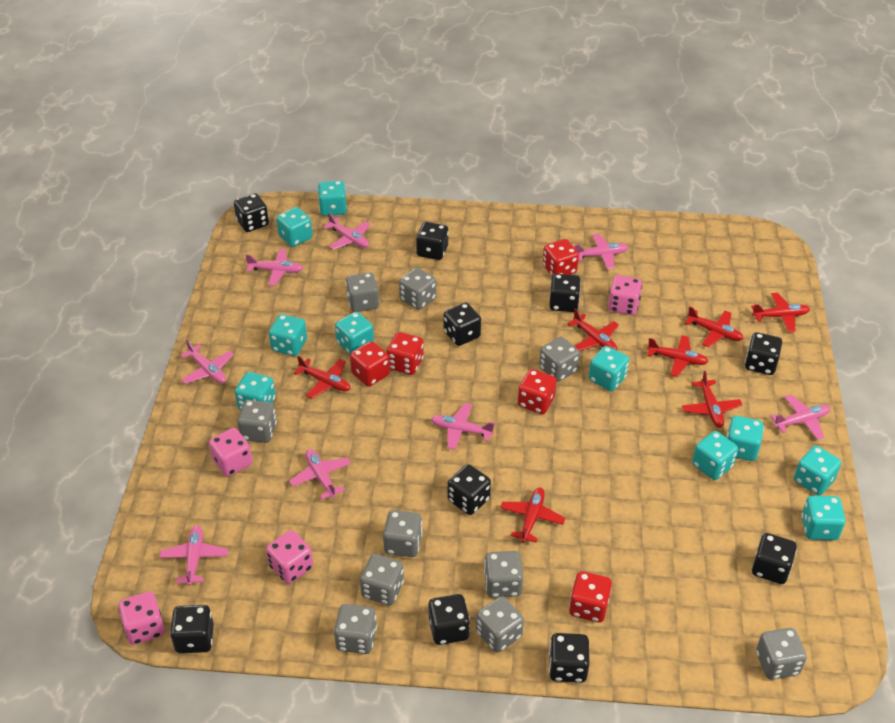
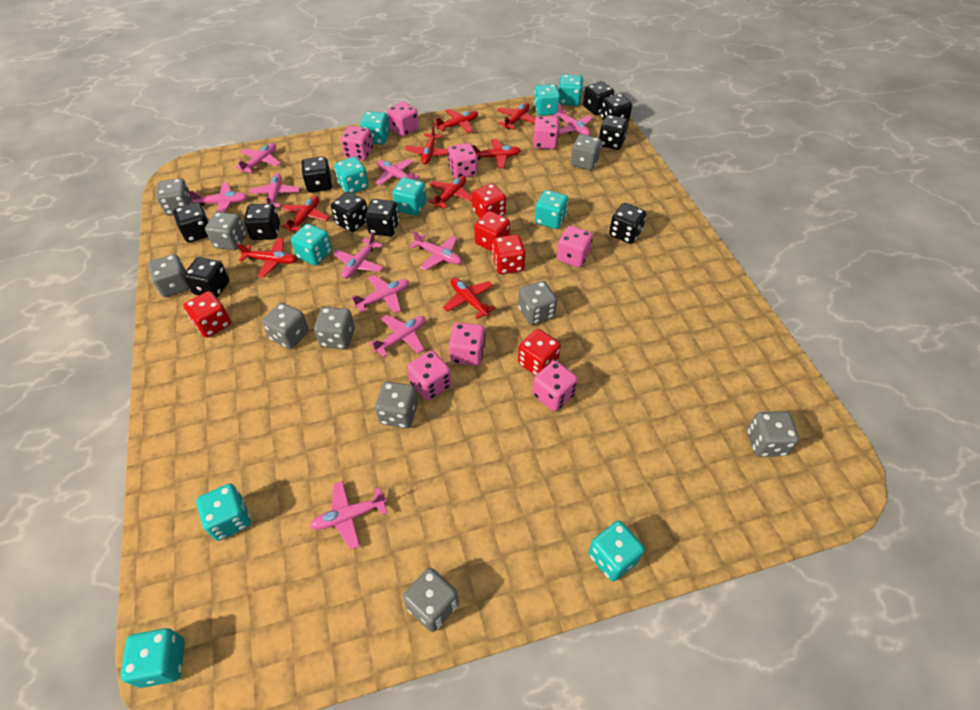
pink dice: [118,591,165,645] [209,428,252,477] [266,530,313,584] [608,275,642,315] = 4 -> [341,126,373,160] [387,101,419,137] [407,350,451,400] [448,143,478,179] [449,323,485,366] [533,116,560,149] [533,361,578,411] [557,226,593,267] = 8
pink plane: [159,525,228,586] [180,340,234,384] [245,249,303,286] [289,449,351,499] [323,212,370,250] [431,403,495,450] [573,234,628,269] [770,395,830,440] = 8 -> [188,183,248,213] [236,143,281,174] [249,173,300,207] [309,481,387,549] [334,231,384,279] [351,275,409,314] [369,315,425,357] [376,159,420,186] [410,231,461,270] [552,103,593,136] = 10
red plane: [294,356,351,399] [500,487,565,543] [567,309,619,351] [647,335,709,377] [682,371,742,428] [685,306,744,347] [751,293,810,332] = 7 -> [237,238,297,277] [281,196,329,232] [405,124,448,164] [428,176,472,208] [434,109,478,133] [443,278,496,319] [472,139,521,168] [497,103,535,129] = 8

